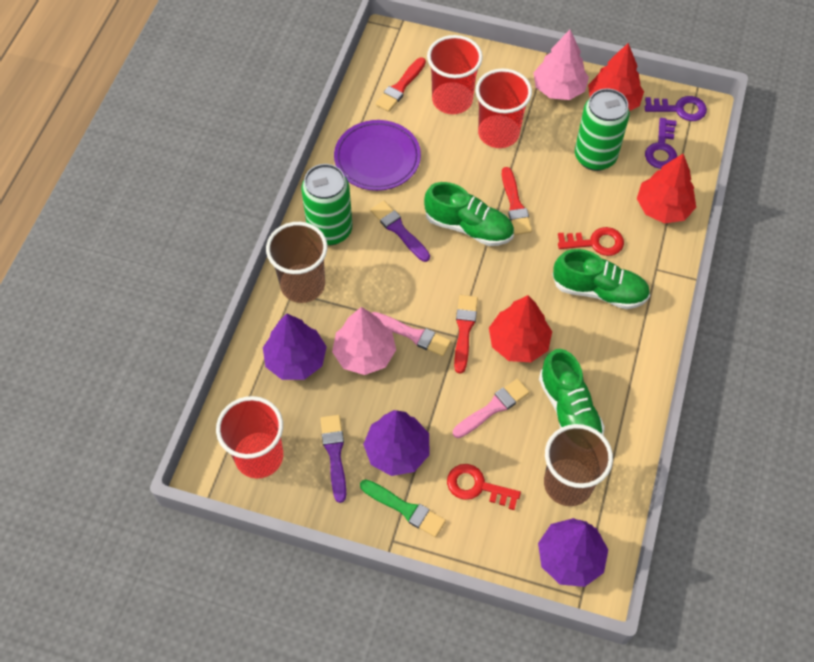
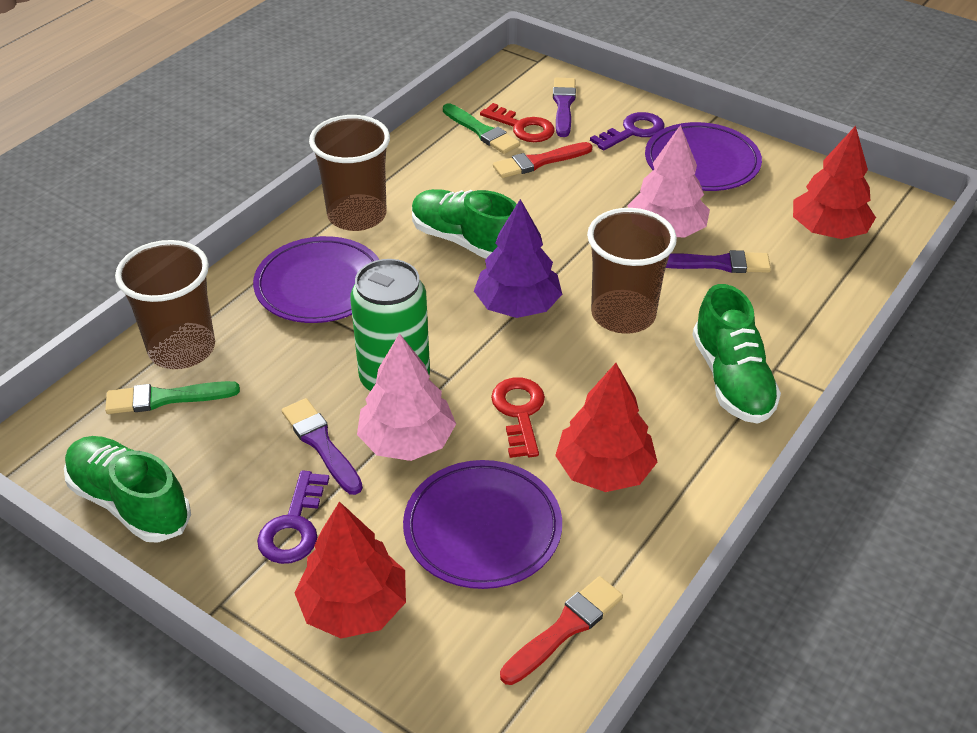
brown cup: [266,222,327,303] [544,424,613,506] = 2 -> [115,240,215,369] [309,115,390,231] [587,208,677,334] = 3
green brush: [360,479,446,537] = 1 -> [105,381,240,414] [443,104,520,154] = 2
green can: [301,164,352,245] [575,88,630,171] = 2 -> [350,259,430,391] = 1
pink brush: [372,312,451,356] [453,379,529,438] = 2 -> none = 0
purple brush: [320,415,346,503] [371,201,430,262] = 2 -> [282,398,363,495] [553,78,576,137] [666,250,771,273] = 3
purple plate: [334,120,421,191] = 1 -> [253,236,380,323] [403,460,562,589] [645,122,762,191] = 3
purple tree: [263,313,327,380] [363,410,429,476] [538,518,608,587] = 3 -> [474,199,562,318] = 1
red brush: [375,57,426,112] [454,295,478,374] [502,167,532,235] = 3 -> [493,142,592,178] [500,576,623,685] = 2
red cup: [216,396,283,479] [427,35,483,114] [475,68,532,148] = 3 -> none = 0

